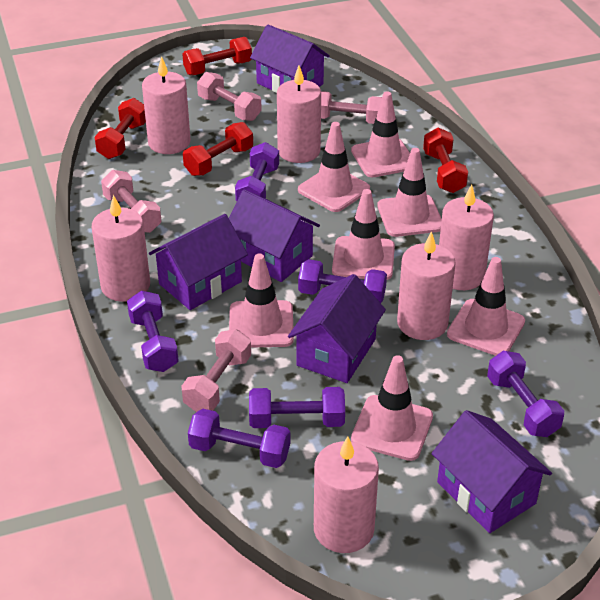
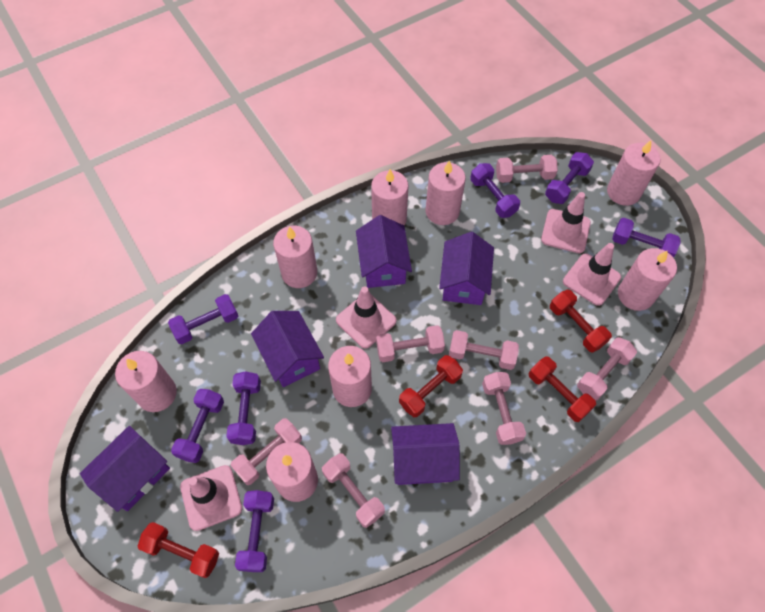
pink candle: [91,195,150,302] [142,56,191,154] [277,66,321,163] [314,436,379,553] [397,231,456,340] [439,184,494,290] = 6 -> [115,351,177,412] [266,442,318,502] [273,225,317,288] [328,346,372,407] [371,169,408,226] [425,160,466,225] [607,140,661,206] [618,248,677,311] = 8
pink dumbbell: [101,170,161,233] [181,329,251,412] [197,72,262,121] [321,91,382,124] = 4 -> [230,418,302,485] [322,453,385,528] [376,325,445,362] [449,330,519,370] [482,372,526,445] [496,155,558,183] [577,337,637,401] = 7
pink traffic cone: [229,253,294,348] [298,122,370,212] [332,189,395,280] [351,91,410,177] [351,355,433,461] [377,148,442,237] [447,257,525,356] = 7 -> [180,465,242,531] [336,286,396,348] [541,192,591,253] [563,243,621,306] = 4
purple dumbbell: [127,291,179,372] [188,409,290,468] [235,142,279,201] [249,387,345,428] [298,259,387,303] [487,351,564,437] = 6 -> [168,294,238,344] [171,389,224,463] [226,371,261,445] [235,490,274,572] [470,163,520,218] [545,152,594,204] [612,218,680,257] = 7

